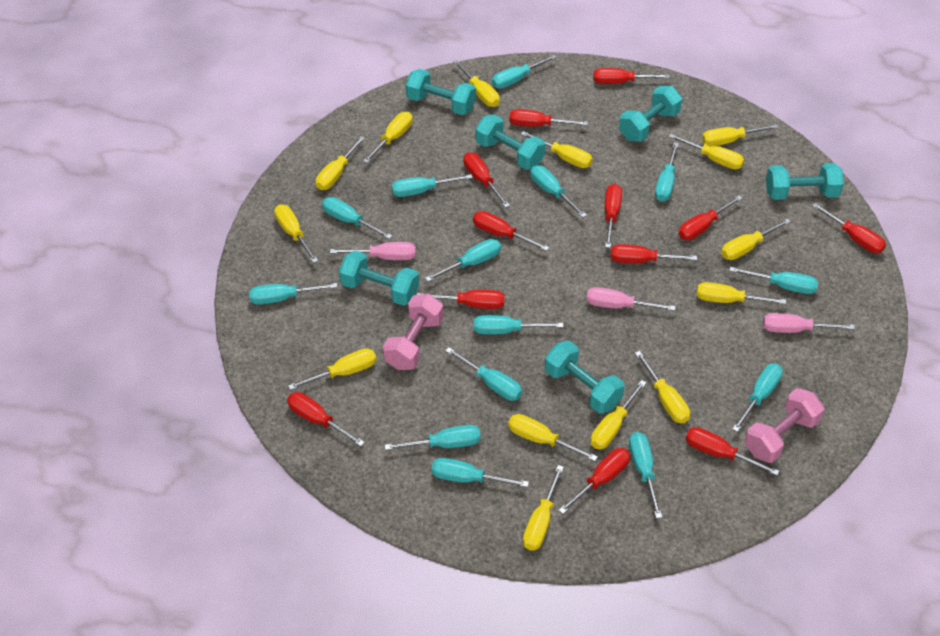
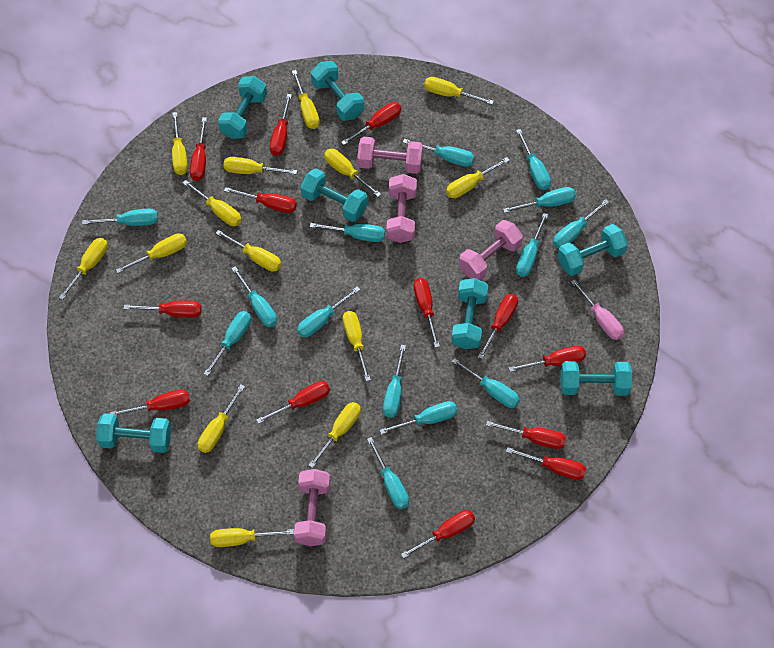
pink dumbbell: [383,294,443,370] [745,388,824,463] = 2 -> [294,469,330,546] [357,137,423,174] [386,174,417,243] [459,220,523,280] = 4
pink screwdriver: [330,242,416,260] [587,287,676,311] [763,313,855,333] = 3 -> [571,279,624,340] = 1
red screwdriver: [287,392,365,446] [417,290,505,309] [463,152,510,208] [473,211,549,251] [509,109,588,127] [558,448,630,514] [593,68,670,84] [605,184,622,248] [611,244,697,263] [679,195,743,240] [686,427,779,475] [812,203,886,253] = 12 -> [110,390,190,416] [124,301,202,318] [190,117,207,181] [224,187,297,213] [256,381,330,424] [270,94,292,156] [341,102,401,145] [401,510,475,559] [414,278,440,348] [478,294,518,359] [486,421,566,449] [506,447,586,480] [509,346,586,372] = 13
turquoise dumbbell: [339,251,419,306] [406,69,476,115] [475,114,545,170] [545,341,625,414] [619,86,682,142] [766,163,844,200] = 6 -> [96,413,171,453] [218,76,267,139] [300,169,368,222] [311,61,364,121] [451,278,488,349] [558,224,628,276] [561,361,632,396] = 7

